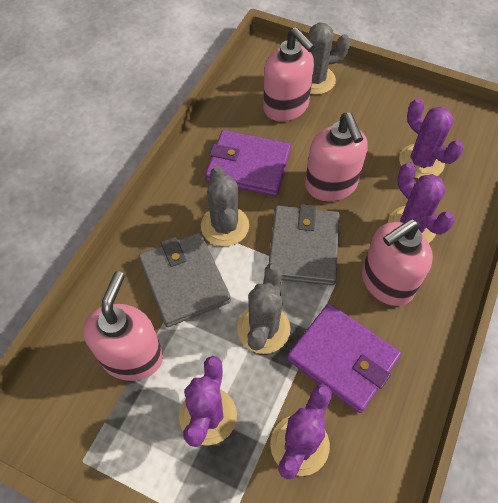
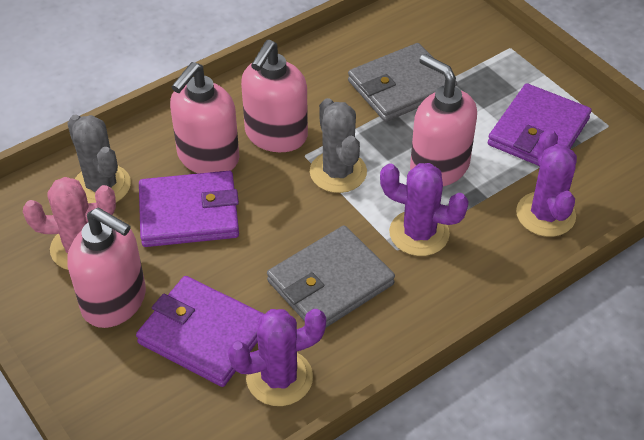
grey cactus: [201,166,249,246] [237,263,291,354] [295,23,351,95] = 3 -> [67,115,131,203] [310,98,367,193] = 2
pink cactus: none = 0 -> [23,177,116,270] = 1
purple cactus: [179,356,237,447] [270,384,332,479] [388,162,455,243] [399,98,464,179] = 4 -> [228,309,326,406] [380,163,469,256] [516,129,577,237] = 3
purple wallet: [205,130,291,196] [287,303,401,413] = 2 -> [136,276,264,387] [139,171,239,247] [488,83,592,166] = 3

